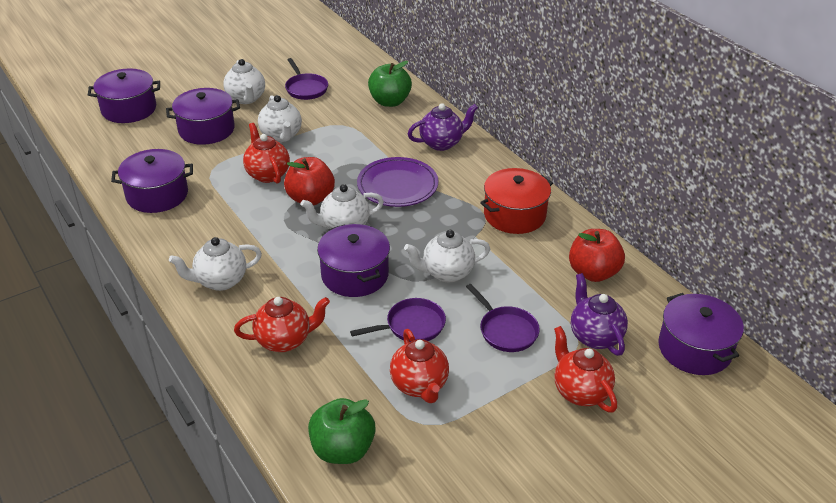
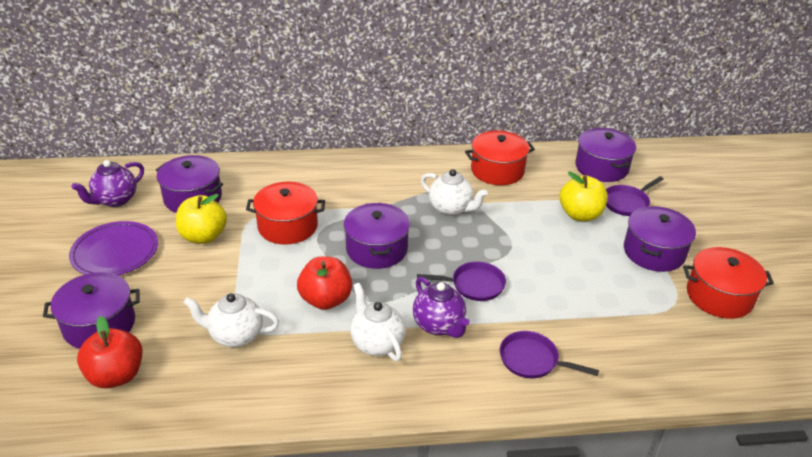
green apple: [308,398,376,464] [368,61,412,107] = 2 -> none = 0
red pot: [480,168,553,234] = 1 -> [246,181,325,244] [465,130,535,185] [683,247,774,319] = 3
red teapot: [234,297,330,352] [243,123,290,184] [390,329,449,403] [554,326,617,412] = 4 -> none = 0
white teapot: [169,237,262,291] [223,59,265,104] [258,95,302,142] [301,184,384,229] [404,230,490,282] = 5 -> [183,293,279,347] [350,283,406,361] [421,169,488,216] = 3
yellow apple: none = 0 -> [176,194,227,244] [559,172,608,221] = 2

